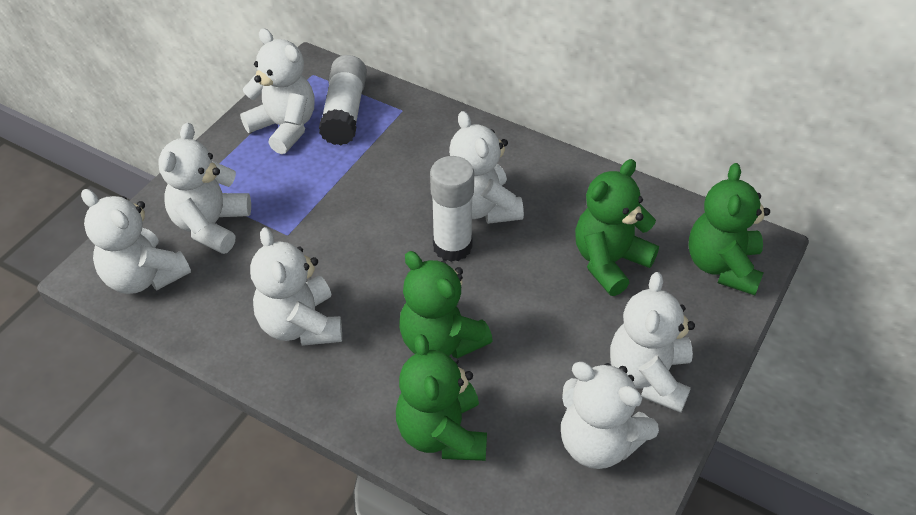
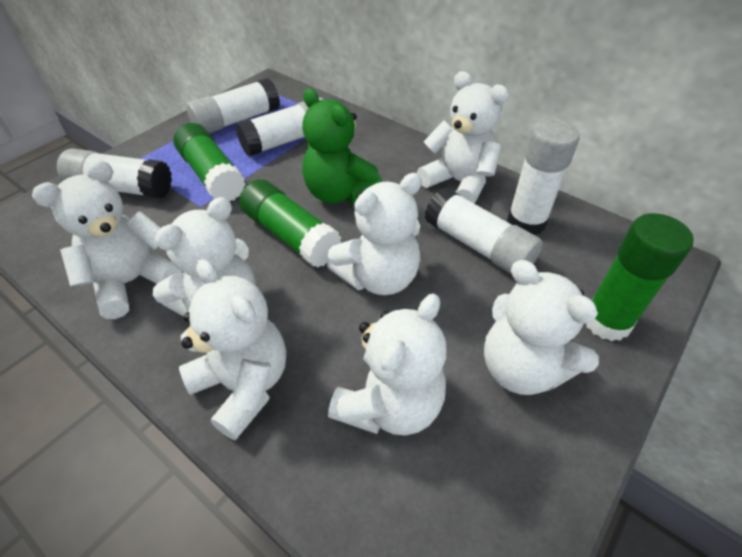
green glue stick: none = 0 -> [173,123,246,201] [240,179,341,268] [586,213,694,341] = 3
green teddy bear: [396,334,487,461] [399,251,493,359] [575,159,659,296] [689,163,770,295] = 4 -> [302,88,382,204] = 1
white glue stick: [319,55,367,145] [430,156,474,262] = 2 -> [57,148,172,199] [186,78,280,134] [236,97,324,157] [425,187,543,274] [507,119,580,235] = 5

